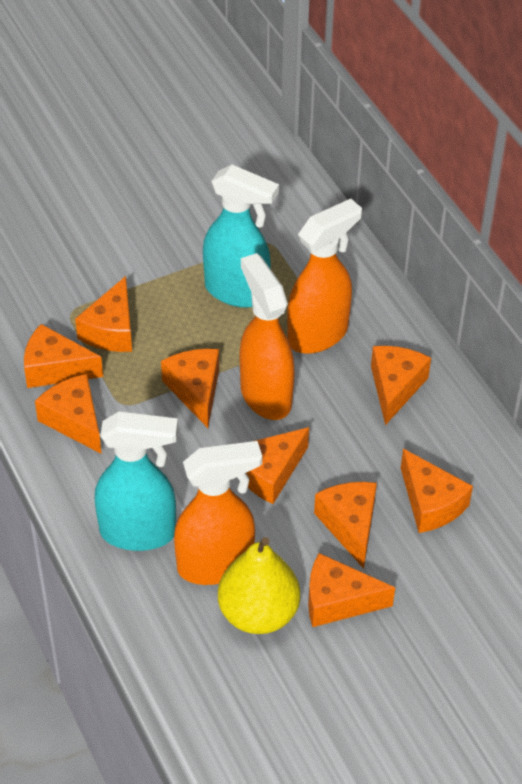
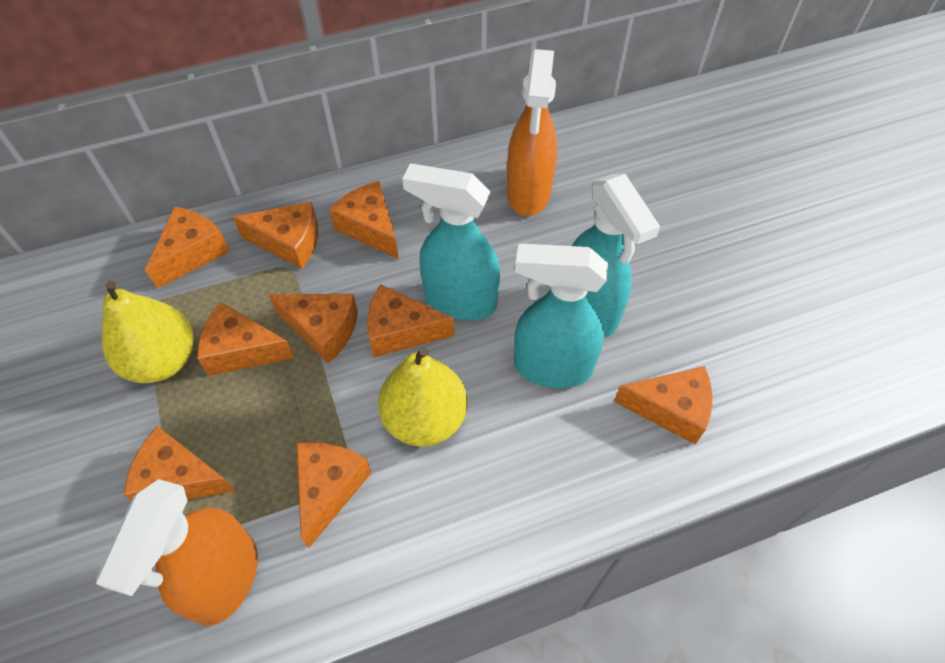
orange spray bottle: [174,441,262,585] [240,253,295,420] [287,199,362,354] = 3 -> [96,479,258,626] [506,49,557,216] = 2
turquoise spray bottle: [95,411,178,551] [203,165,279,308] = 2 -> [402,163,500,320] [514,244,608,388] [572,174,660,338] = 3
yellow pear: [218,537,300,634] = 1 -> [102,281,193,383] [378,347,467,447] = 2

